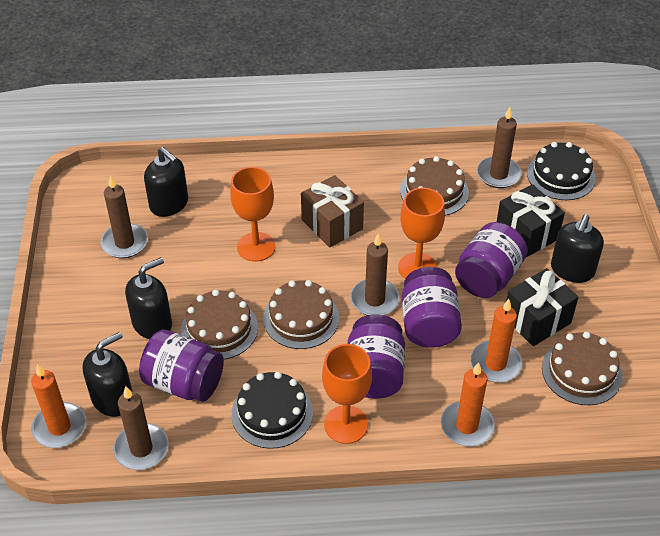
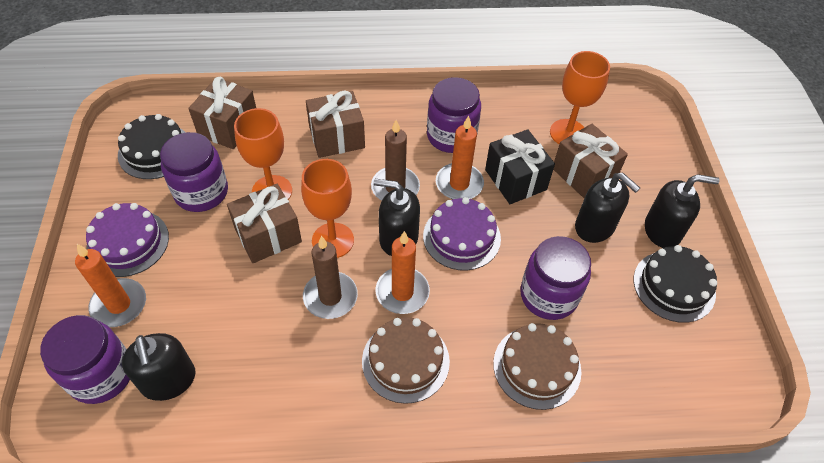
black gift: [497,184,565,257] [506,268,578,346] = 2 -> [485,129,555,204] = 1
brown cake: [181,289,258,359] [263,280,339,349] [400,156,469,216] [542,332,622,405] = 4 -> [362,317,450,404] [493,323,582,410] = 2
brown candle: [101,175,148,258] [113,386,168,470] [350,233,400,315] [477,107,522,188] = 4 -> [303,236,358,319] [371,120,420,201] = 2
brown gift: [301,175,364,248] = 1 -> [188,77,256,149] [227,184,302,263] [306,91,365,158] [553,124,628,198] = 4
purple cake: none = 0 -> [86,203,169,277] [423,197,501,270] = 2

